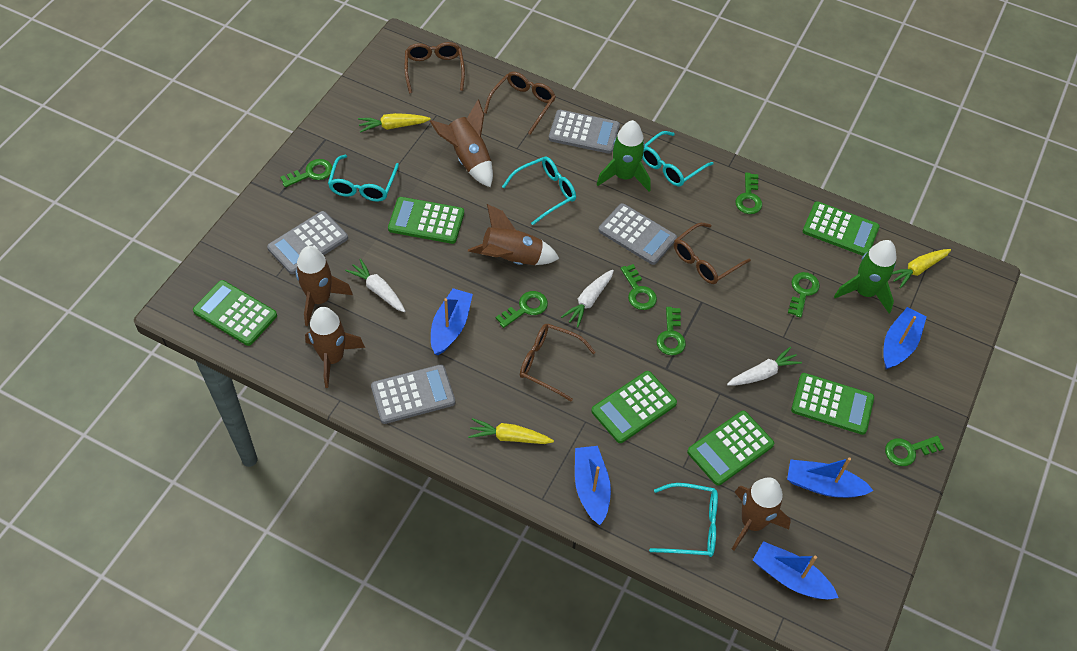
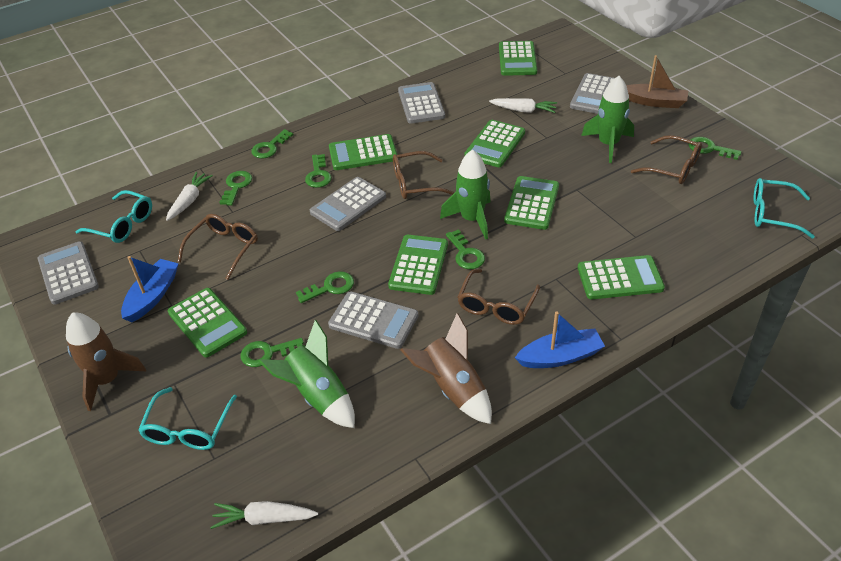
blue boat: [431,288,473,355] [575,446,611,525] [753,541,839,599] [787,457,874,498] [883,307,927,369] = 5 -> [121,256,179,322] [515,312,605,368] = 2
brown boat: none = 0 -> [626,55,688,108] = 1
brown rocket: [296,246,353,326] [305,307,365,388] [430,100,493,187] [468,204,560,265] [732,477,791,551] = 5 -> [66,312,146,411] [400,313,492,424] = 2
green calculator: [193,280,277,346] [388,197,464,244] [591,371,677,443] [687,411,774,486] [791,373,874,435] [803,201,880,256] = 6 -> [168,288,247,357] [329,134,397,170] [388,235,448,295] [465,120,525,167] [499,41,537,76] [504,176,559,230] [578,255,665,299] = 7
green rocket: [597,120,651,191] [834,240,897,313] = 2 -> [259,320,355,428] [440,149,491,240] [581,76,634,163] = 3
grey calculator: [267,211,348,274] [371,364,455,424] [549,110,620,154] [598,203,677,265] = 4 -> [38,241,99,305] [310,177,386,231] [328,291,418,349] [398,82,445,124] [570,73,614,114] = 5
turquoise glasses: [328,155,399,202] [502,157,576,225] [642,131,714,186] [649,483,718,557] = 4 -> [76,190,152,243] [138,387,237,450] [754,178,815,238] = 3
yellow carrot: [358,113,431,133] [468,418,554,444] [892,249,951,288] = 3 -> none = 0

